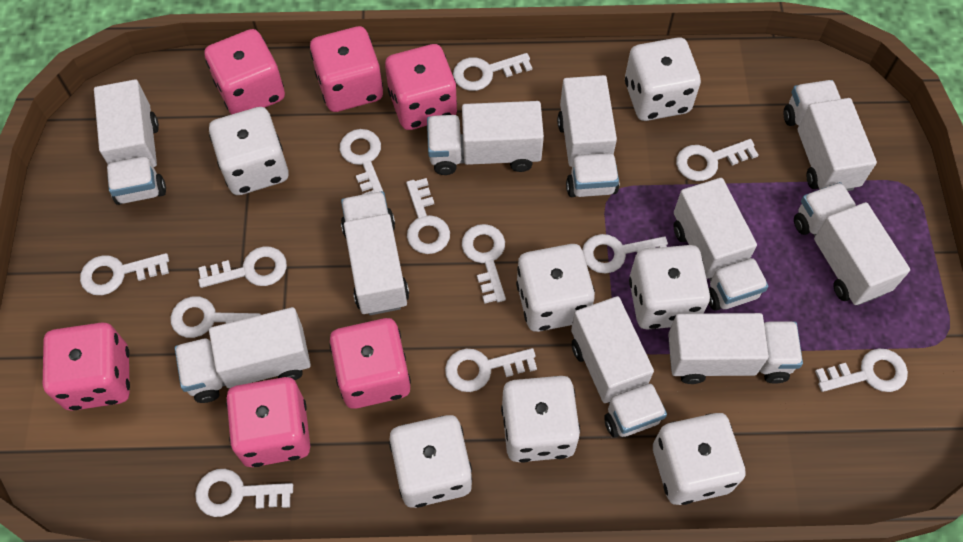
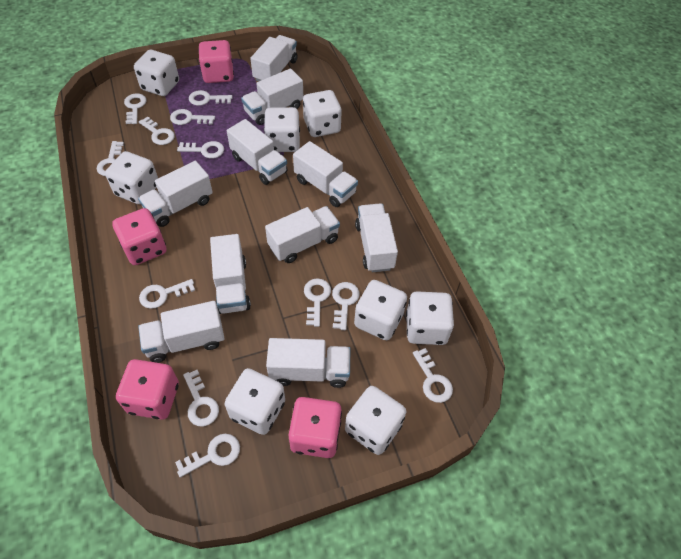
pink dice: [43,322,130,411] [204,29,285,114] [226,377,310,467] [310,26,383,112] [329,318,411,409] [385,44,457,130] = 6 -> [112,208,166,265] [116,359,179,420] [198,40,234,83] [289,397,342,458] = 4
white dice: [209,107,289,195] [389,415,472,508] [501,376,580,462] [516,244,595,332] [625,37,701,121] [629,245,710,330] [653,413,746,505] = 7 -> [105,151,158,204] [134,50,179,96] [224,368,285,435] [264,107,300,152] [303,90,342,137] [345,386,406,455] [354,280,407,340] [406,291,454,345] = 8

